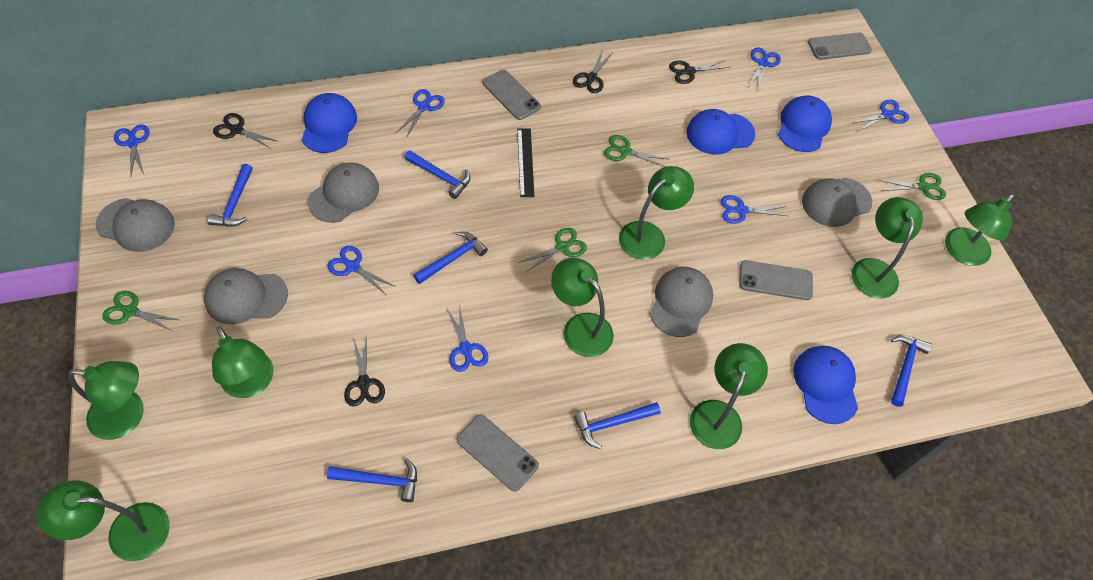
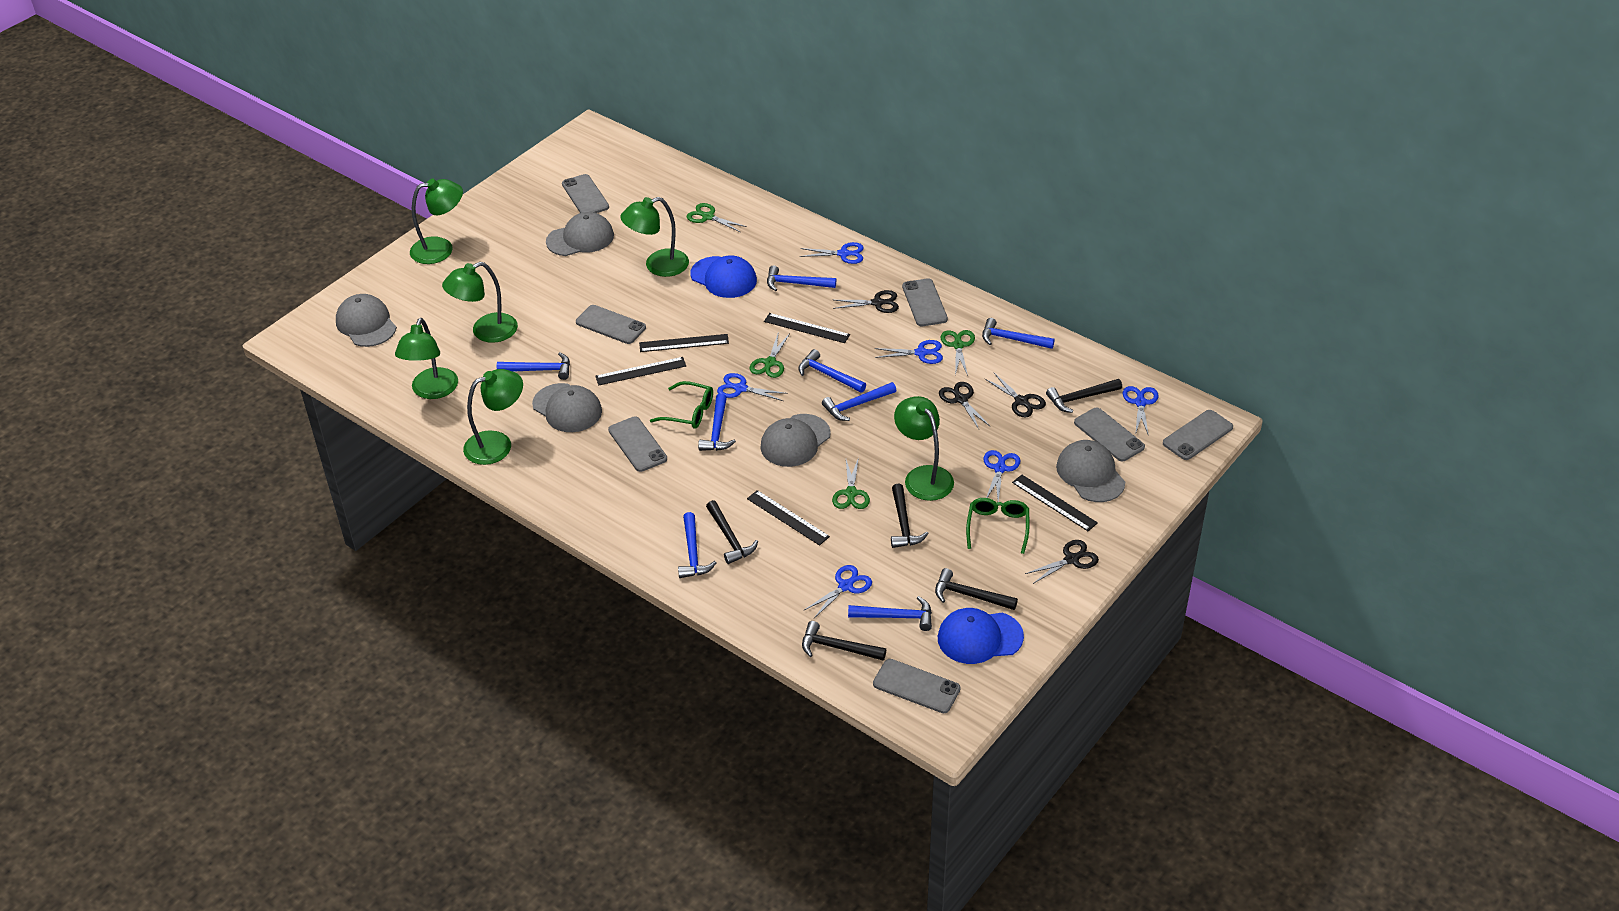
black hammer: none = 0 -> [706,500,758,564] [802,621,886,660] [891,484,929,548] [935,568,1018,610] [1046,379,1122,413] = 5
black ruler: [517,129,534,197] = 1 -> [595,357,686,385] [639,334,729,352] [747,490,830,546] [764,313,850,343] [1012,475,1098,531] = 5
blue cap: [302,93,357,153] [686,109,755,154] [778,95,832,152] [793,346,858,424] = 4 -> [690,256,757,298] [938,608,1024,664] = 2
blue hammer: [208,164,253,227] [327,458,417,502] [405,151,470,199] [413,232,488,284] [574,402,661,449] [891,335,932,407] = 6 -> [497,352,570,380] [678,512,716,578] [698,393,736,451] [767,266,836,291] [798,349,866,393] [822,382,897,421] [848,596,932,631] [982,318,1055,349] = 8
blue scissors: [114,125,150,178] [327,246,396,294] [396,89,445,138] [446,305,488,372] [720,195,787,224] [748,48,781,91] [852,100,909,132] = 7 -> [717,373,788,401] [800,242,864,264] [804,565,872,618] [875,340,943,364] [984,450,1021,502] [1123,386,1159,436] = 6
green glasses: none = 0 -> [650,381,713,429] [966,498,1029,554] = 2
green lamp: [36,480,170,561] [68,361,144,440] [212,327,274,398] [551,257,614,357] [619,166,694,260] [690,343,768,449] [852,197,923,298] [945,194,1014,266] = 8 -> [395,318,458,399] [410,179,463,264] [442,262,518,343] [463,369,523,465] [620,197,689,277] [894,396,954,501] = 6
grey phone: [456,415,539,492] [482,69,541,120] [739,260,813,300] [808,32,872,60] = 4 -> [562,174,609,213] [576,305,646,344] [608,417,667,472] [873,659,961,713] [902,278,948,326] [1074,408,1145,461] [1163,410,1233,460] = 7

